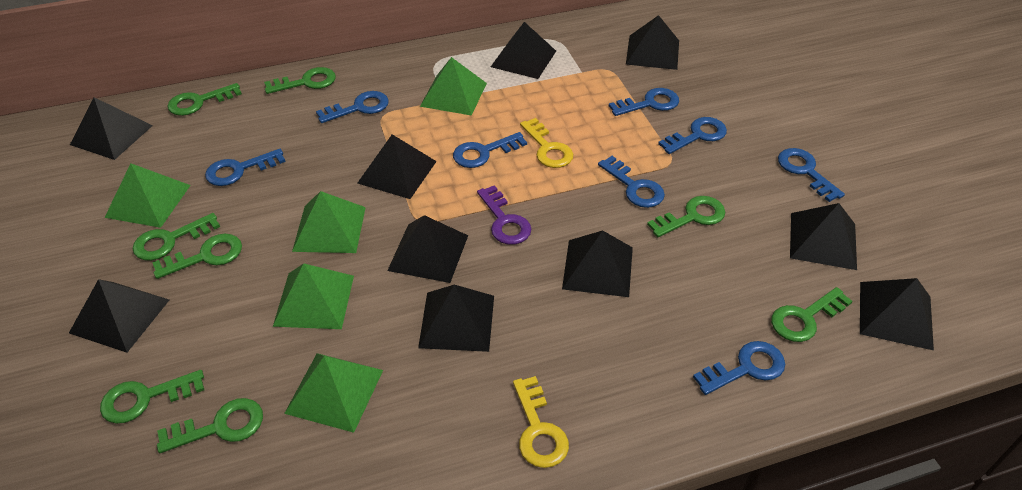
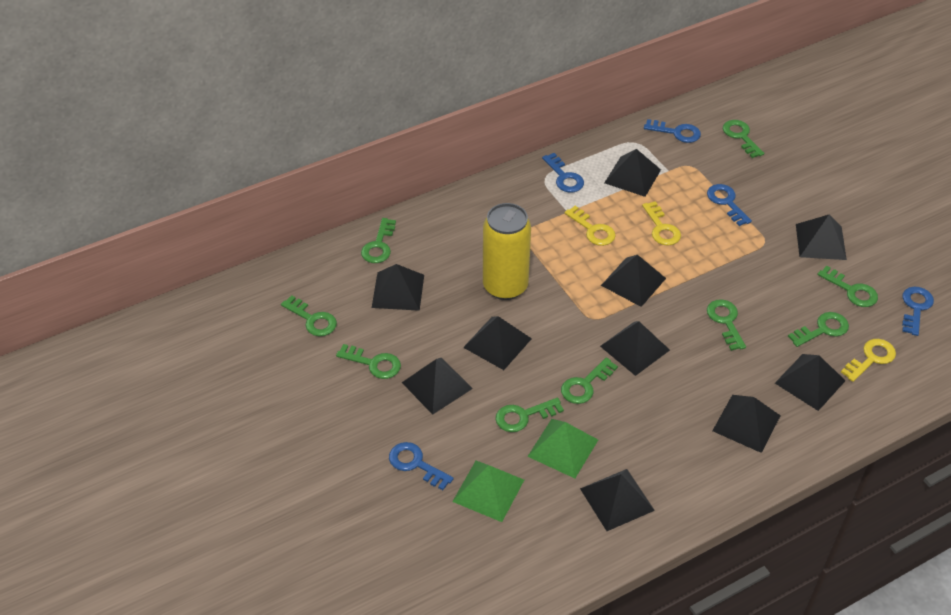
blue key: [205,149,286,186] [316,91,389,123] [453,132,527,168] [598,156,665,208] [609,88,679,116] [658,117,727,154] [693,341,785,395] [778,148,845,202] = 8 -> [389,442,454,490] [542,153,584,193] [644,119,701,143] [707,184,752,226] [902,287,934,336] = 5
green key: [100,370,204,424] [133,213,220,261] [152,234,242,279] [157,398,263,453] [167,83,242,116] [264,67,336,94] [647,196,725,237] [771,287,852,342] = 8 -> [281,295,337,336] [336,344,401,379] [361,218,396,263] [495,398,564,432] [561,357,618,404] [707,299,746,351] [723,120,764,158] [788,312,849,347] [817,266,878,307] = 9
green pyramid: [104,163,191,228] [273,263,354,329] [284,353,383,433] [292,191,366,253] [420,57,487,116] = 5 -> [452,461,524,522] [527,419,598,478] = 2
purple key: [477,185,531,245] = 1 -> none = 0
yellow can: none = 0 -> [483,203,531,300] = 1
yellow key: [513,376,569,468] [520,118,573,168] = 2 -> [564,206,616,246] [642,201,681,246] [841,339,896,382] = 3

